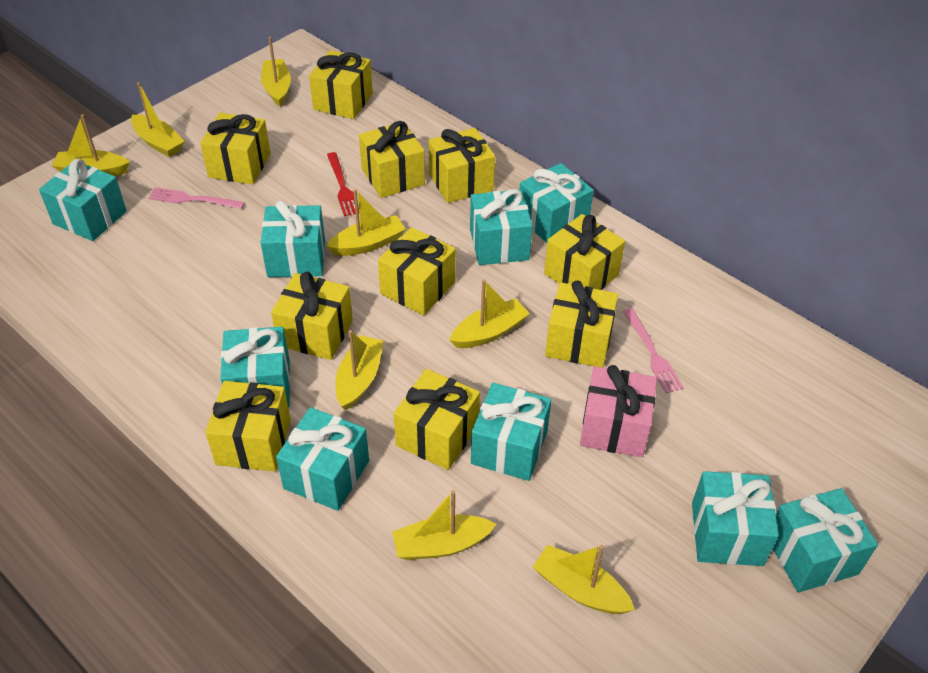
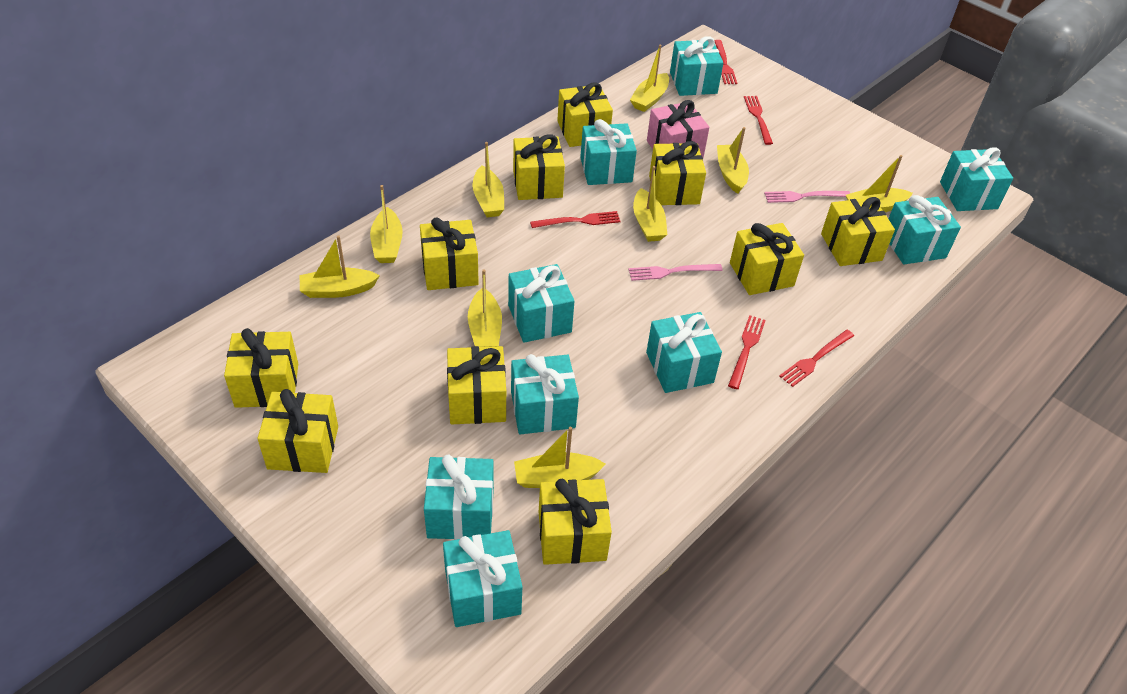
red fork: [327,152,359,216] = 1 -> [530,211,621,228] [714,40,737,84] [728,315,766,389] [744,96,773,145] [779,330,854,387] = 5
yellow boat: [51,114,130,176] [131,82,185,157] [261,37,291,107] [326,189,406,256] [336,330,384,410] [392,490,496,560] [450,279,530,348] [533,545,635,614] = 8 -> [300,235,380,298] [370,185,403,263] [468,269,502,347] [472,142,504,217] [514,427,606,488] [630,45,669,112] [633,166,667,242] [717,127,749,194] [846,155,913,212] = 9

